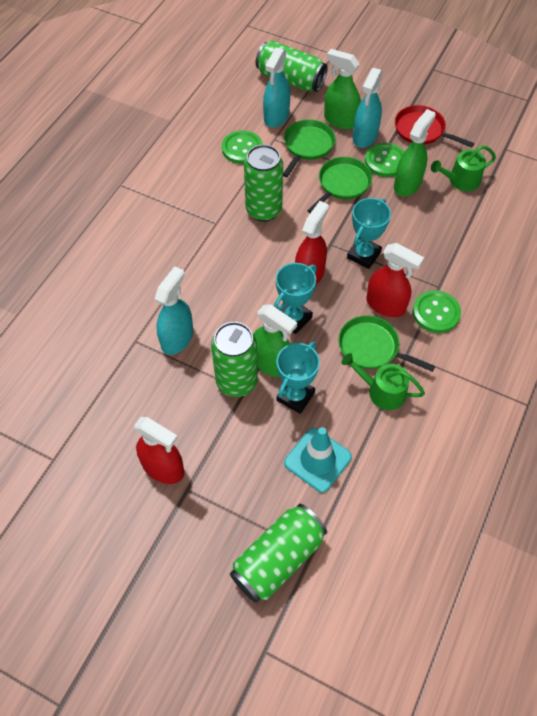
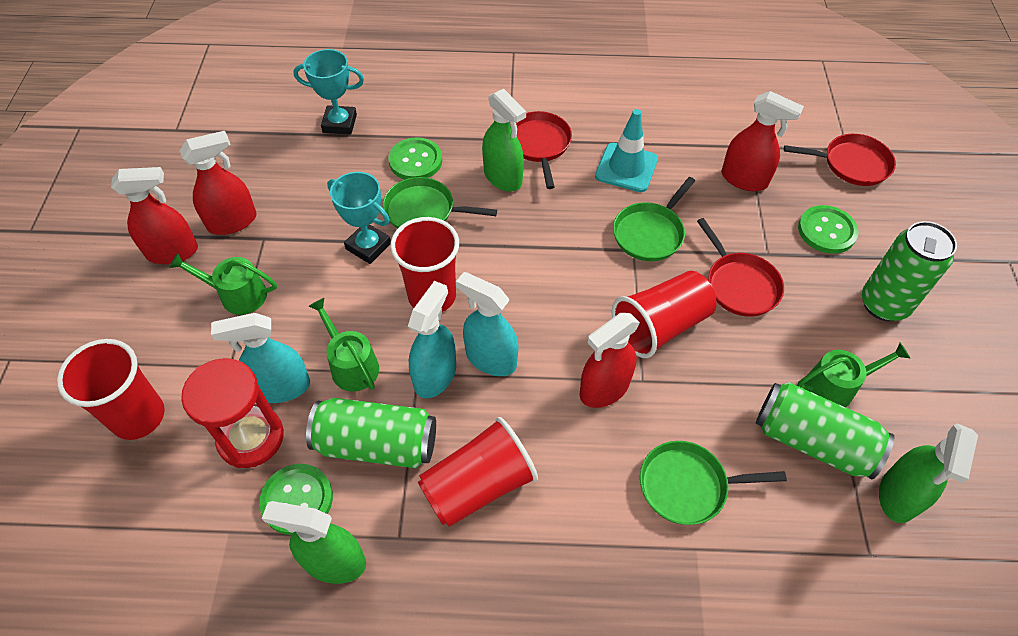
green can: [211,322,258,397] [230,504,327,603] [244,144,283,222] [256,41,328,92] = 4 -> [306,398,436,468] [756,382,894,480] [862,221,957,321] = 3
green watering can: [341,353,425,410] [431,145,496,191] = 2 -> [169,253,277,315] [309,298,379,392] [797,343,910,407] = 3
red cup: none = 0 -> [57,339,165,440] [390,217,459,312] [418,417,538,527] [612,271,717,358] = 4
red hourglass: none = 0 -> [181,358,284,468] = 1
red pan: [395,105,474,148] = 1 -> [516,111,572,189] [697,218,784,317] [784,134,896,186] = 3
red spray bottle: [134,417,184,484] [295,201,329,285] [366,243,424,317] = 3 -> [111,167,198,264] [180,131,257,235] [580,313,640,408] [721,91,804,191] = 4
turquoise trophy: [274,263,317,334] [276,342,320,414] [347,198,391,269] = 3 -> [294,49,364,135] [327,172,391,264] = 2

